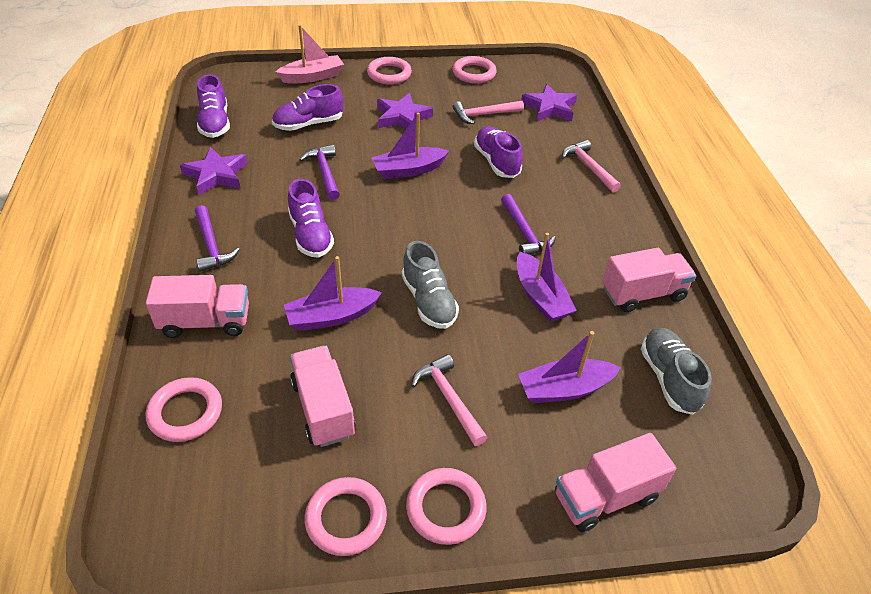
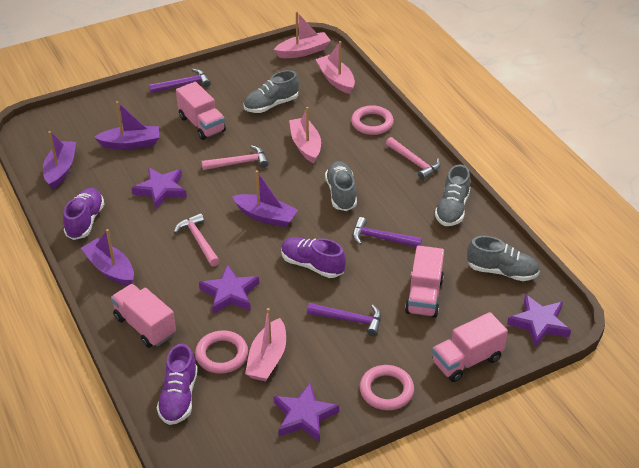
grey shoe: [402,241,459,329] [641,328,712,415] = 2 -> [243,70,299,113] [325,161,357,211] [435,165,471,226] [467,236,540,281] = 4
pink boat: [276,25,344,84] = 1 -> [245,308,286,382] [274,11,331,58] [289,107,321,164] [315,41,355,94] = 4
pink ring: [146,377,222,442] [305,477,387,556] [367,57,412,85] [406,468,487,545] [452,56,497,84] = 5 -> [195,330,248,374] [351,105,394,135] [360,365,414,410] = 3
purple shoe: [197,74,230,138] [272,84,343,131] [288,179,334,258] [474,126,523,178] = 4 -> [63,188,104,240] [157,344,198,425] [281,237,346,278] = 3
purple star: [180,147,247,195] [377,93,433,129] [521,84,577,121] = 3 -> [132,167,187,209] [199,264,259,314] [274,382,339,442] [507,294,571,347] = 4

